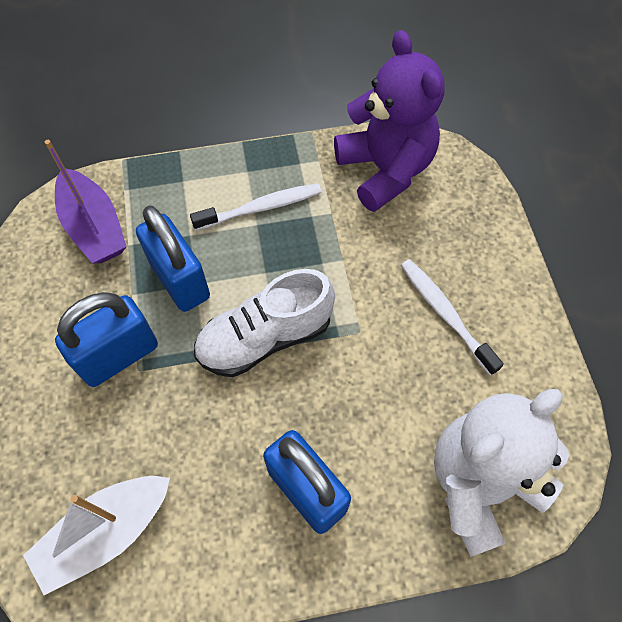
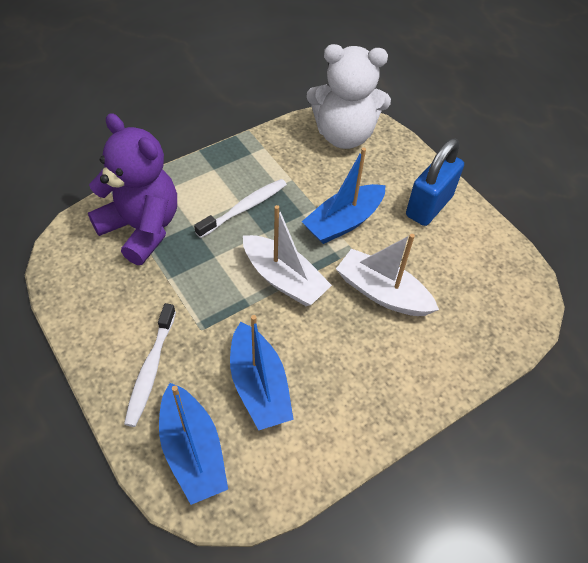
blue boat: none = 0 -> [159,383,228,505] [230,315,294,430] [302,147,386,244] = 3
blue padlock: [55,292,158,387] [136,205,210,312] [263,430,351,534] = 3 -> [406,138,464,226] = 1
purple boat: [45,140,127,263] = 1 -> none = 0
white boat: [23,476,170,595] = 1 -> [243,205,332,306] [336,234,439,316] = 2
white shoe: [194,269,335,377] = 1 -> none = 0

